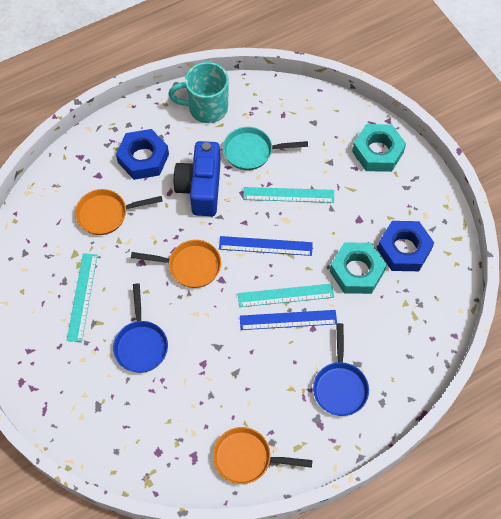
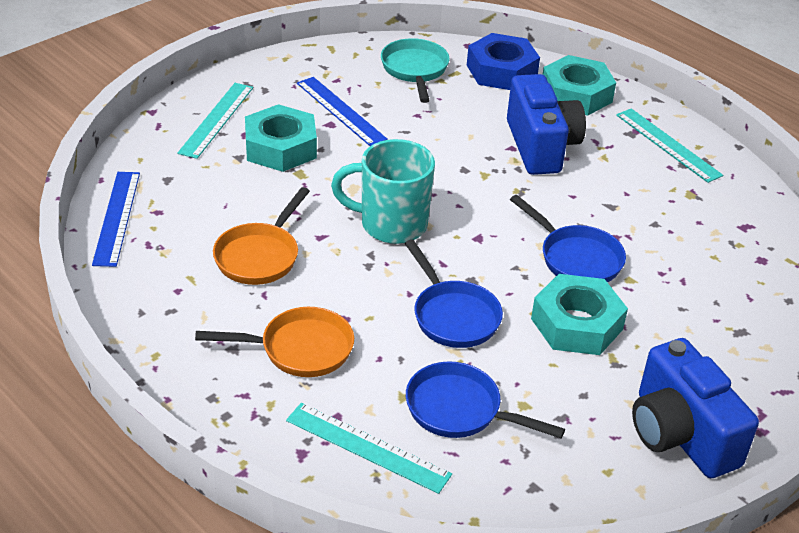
blue camera: [173,141,221,216] = 1 -> [507,74,586,175] [632,338,759,479] = 2
blue nut: [116,129,169,180] [377,221,434,271] = 2 -> [467,33,540,90] = 1
blue pan: [113,283,168,373] [313,323,369,416] = 2 -> [405,240,503,348] [406,361,565,438] [510,195,626,282] = 3
orange pan: [75,189,163,235] [131,240,221,288] [213,427,312,484] = 3 -> [195,307,354,377] [213,187,310,285] = 2
turquoise nut: [330,242,387,294] [352,124,406,172] = 2 -> [245,104,317,172] [531,274,628,355] [542,55,616,116] = 3

